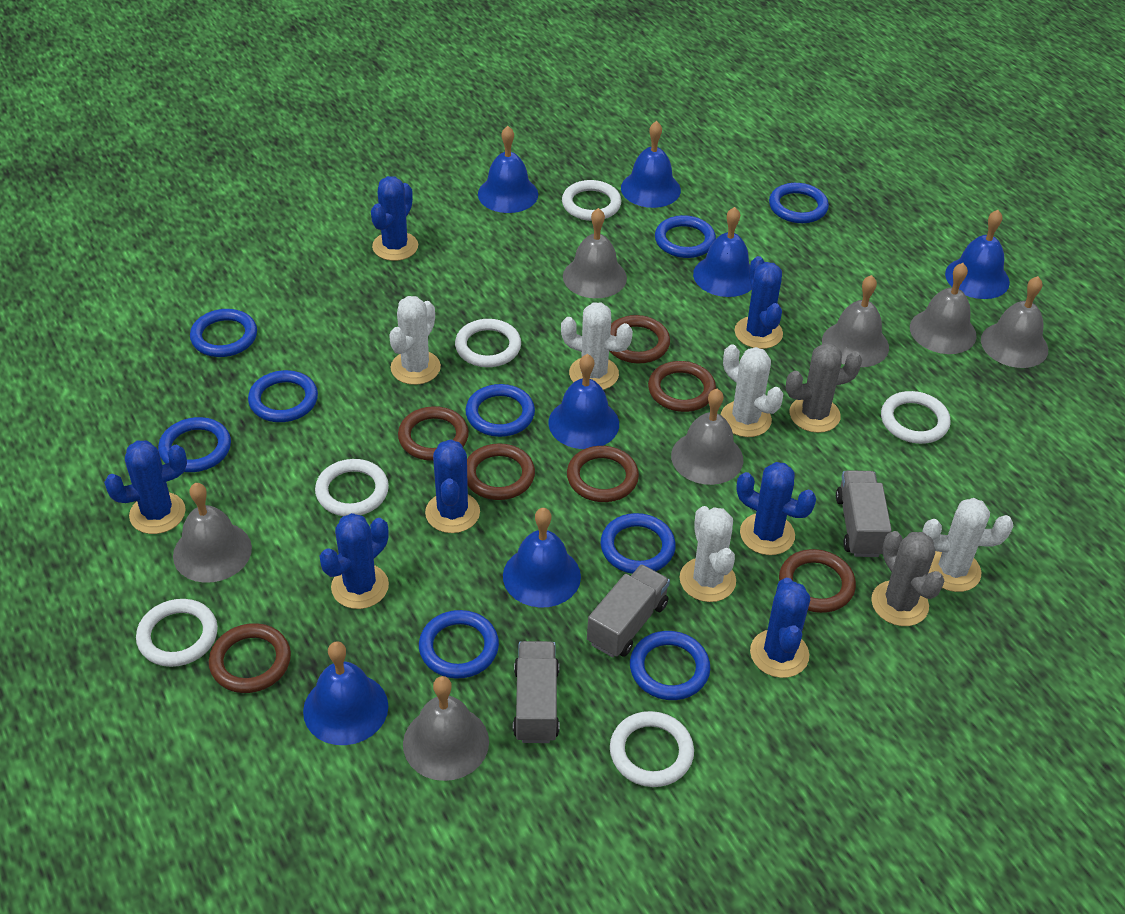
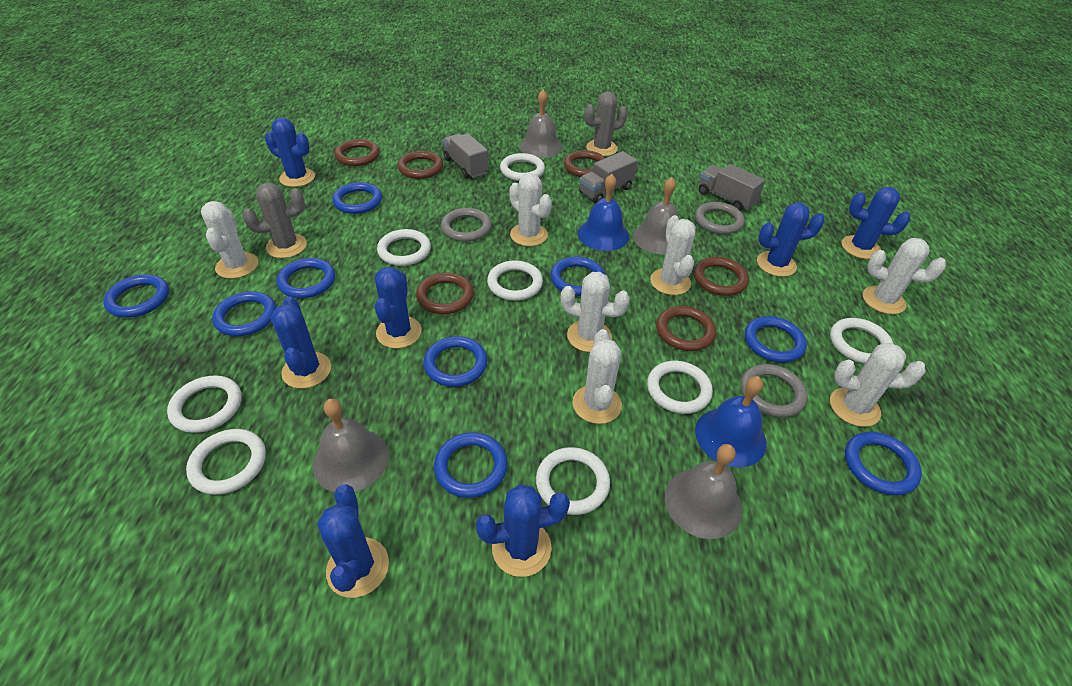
blue bell: [303,641,388,745] [478,126,538,213] [503,508,581,608] [549,354,619,449] [621,121,681,208] [693,207,752,297] [945,210,1010,299] = 7 -> [578,174,629,251] [695,376,767,468] = 2
brown ring: [209,623,291,693] [398,406,469,461] [467,444,535,500] [567,446,639,502] [610,315,670,363] [648,361,716,412] [779,549,856,613] = 7 -> [334,139,380,166] [397,151,443,179] [416,273,474,314] [564,150,605,177] [656,306,716,351] [694,257,749,296] = 6
grey bell: [173,483,252,583] [403,676,489,781] [563,208,627,298] [671,389,743,485] [822,275,889,367] [910,263,977,354] [981,276,1048,368] = 7 -> [313,398,389,492] [519,90,563,158] [633,177,679,254] [665,444,742,539] = 4
grey ring: none = 0 -> [441,208,492,242] [695,202,745,234] [741,364,808,418] = 3
white cactus: [389,296,441,385] [561,302,633,390] [679,506,736,602] [721,344,783,437] [923,498,1013,592] = 5 -> [201,201,258,279] [509,173,552,246] [561,272,630,352] [573,329,622,424] [650,215,696,295] [830,343,926,427] [863,238,946,314] = 7
white ring: [136,599,218,667] [315,459,389,516] [455,319,521,367] [562,180,621,221] [610,711,694,787] [881,391,951,444] = 6 -> [167,375,242,433] [186,429,266,495] [377,229,431,266] [487,261,543,301] [500,153,545,181] [536,447,610,515] [647,361,713,414] [830,318,894,364] = 8

